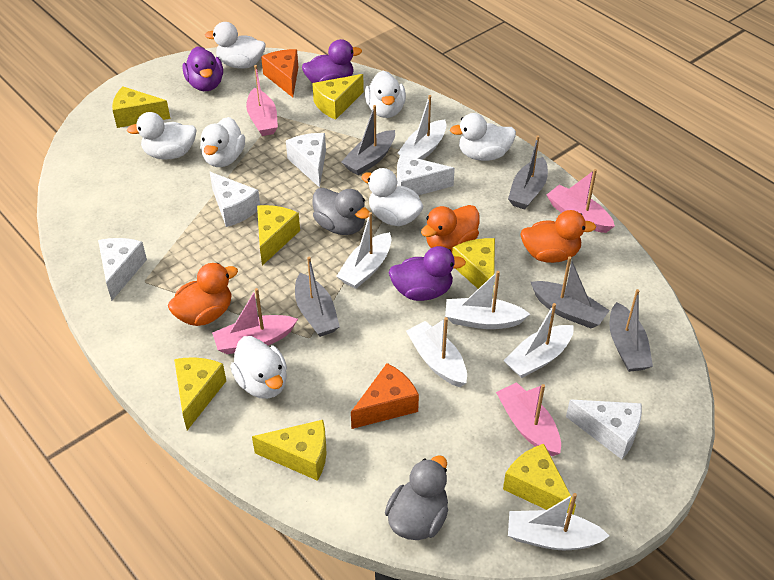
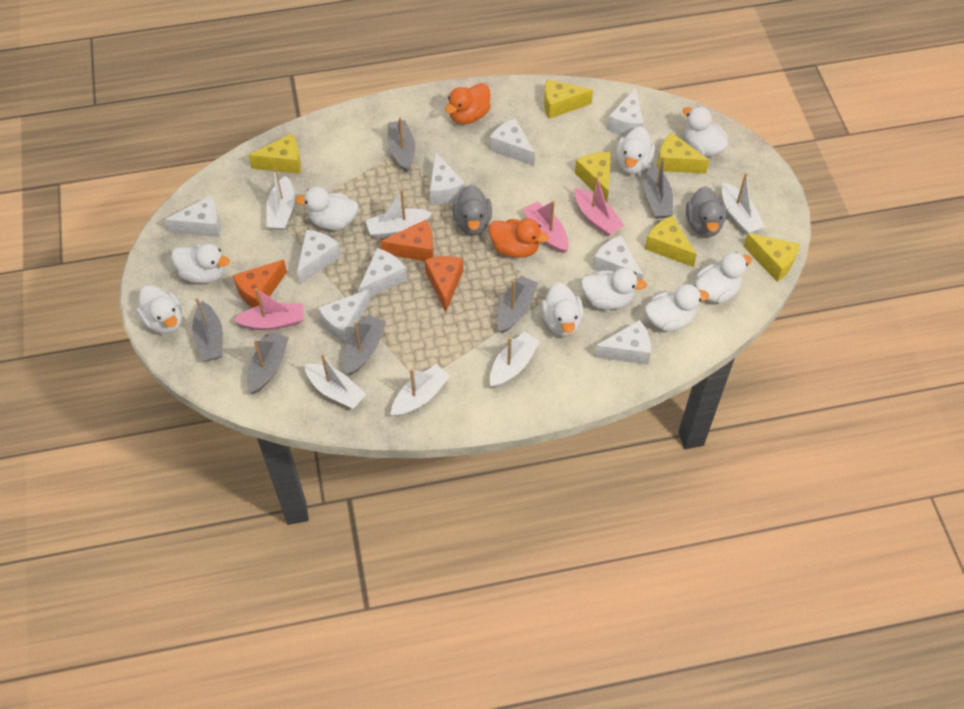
grey boat: [295,256,340,337] [341,105,395,176] [508,135,548,210] [531,256,610,329] [610,289,653,372] = 5 -> [192,298,223,361] [247,332,289,394] [344,315,386,375] [388,117,415,172] [497,276,538,333] [644,156,673,219] = 6
orange cheese: [261,49,298,97] [351,363,419,429] = 2 -> [233,260,287,308] [380,220,433,261] [425,256,463,312] = 3
orange duck: [168,263,238,326] [421,205,480,252] [520,210,596,263] = 3 -> [445,83,491,124] [489,218,549,258] = 2
pink boat: [212,288,298,354] [246,65,278,136] [496,382,561,456] [547,169,615,233] = 4 -> [233,288,304,330] [523,201,569,253] [574,176,625,236] = 3
purple duck: [183,46,223,91] [302,39,362,83] [389,246,466,301] = 3 -> none = 0
white cheese: [98,238,147,301] [210,172,260,227] [286,133,326,188] [397,155,455,195] [566,400,642,459] = 5 -> [165,196,221,237] [297,230,341,284] [318,289,370,343] [358,248,407,297] [430,152,465,204] [490,118,535,166] [593,235,643,280] [594,320,651,365] [607,87,644,136] = 9
white duck: [127,112,196,159] [200,117,245,167] [205,22,266,69] [230,336,287,399] [361,168,424,226] [365,71,406,118] [450,113,516,161] = 7 -> [136,285,182,334] [171,243,230,283] [295,186,358,230] [541,283,583,336] [581,268,647,310] [616,127,655,174] [645,284,709,332] [683,106,728,157] [695,252,752,303] = 9
yellow cheese: [112,87,170,128] [174,357,226,430] [252,420,326,481] [257,205,300,266] [312,74,364,120] [452,238,495,298] [503,444,576,515] = 7 -> [248,133,301,174] [544,79,593,119] [575,152,611,202] [645,215,697,267] [657,133,709,174] [744,233,800,282] = 6

